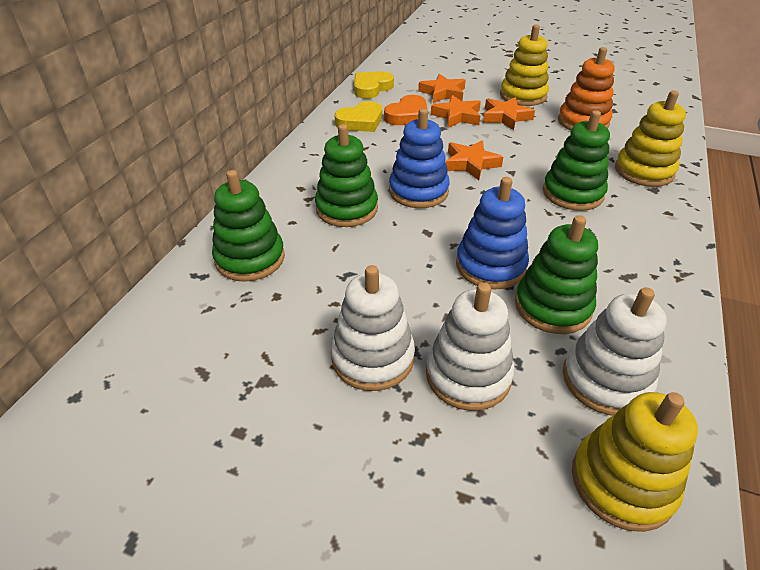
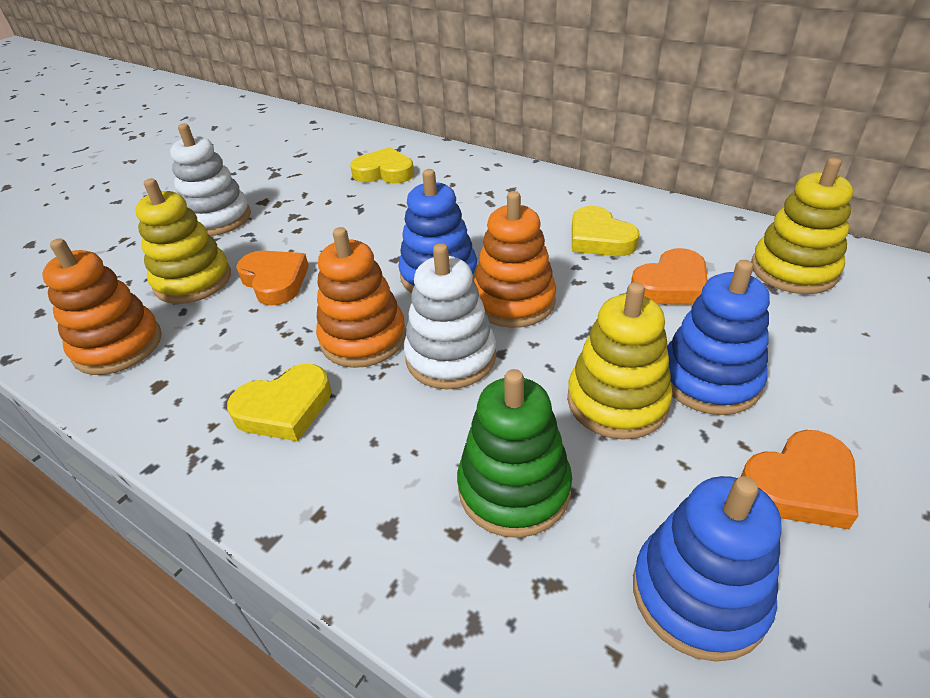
blue stacking toy: [389,108,450,208] [456,177,529,289] = 2 -> [398,169,477,293] [633,476,782,662] [667,260,770,415] = 3
green stacking toy: [212,170,285,282] [315,124,378,227] [515,215,598,334] [543,110,610,211] = 4 -> [457,369,572,538] = 1
orange heart: [384,95,427,125] = 1 -> [236,251,309,306] [631,248,708,305] [741,430,859,529] = 3
orange stacking toy: [558,47,614,130] = 1 -> [42,238,162,375] [316,227,406,368] [474,191,556,328] = 3
orange star: [418,74,466,103] [431,95,481,128] [445,140,503,180] [483,97,535,130] = 4 -> none = 0
white stacking toy: [331,265,415,391] [426,283,514,411] [563,287,667,416] = 3 -> [170,124,251,236] [404,243,496,389] = 2
yellow heart: [335,101,382,132] [354,71,394,99] = 2 -> [227,364,331,441] [350,147,414,184] [572,206,640,256] = 3

